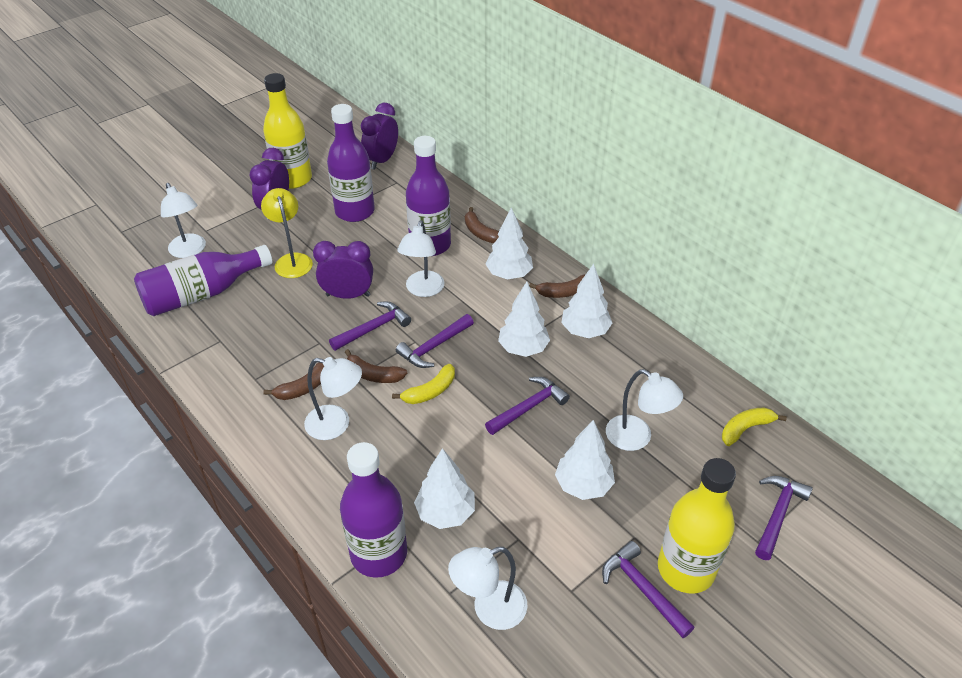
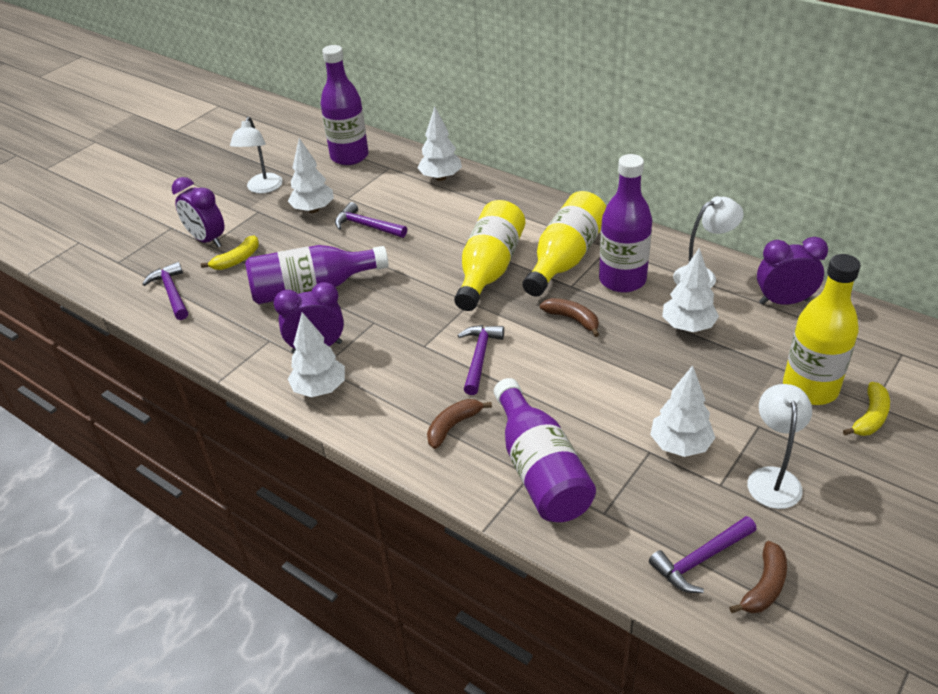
brown banana: [263,362,324,400] [345,349,407,383] [465,207,499,243] [529,274,586,298] = 4 -> [427,399,492,449] [540,298,599,337] [729,541,787,613] = 3
purple hammer: [329,301,411,351] [396,314,474,368] [485,377,570,435] [602,541,695,638] [755,476,813,560] = 5 -> [142,262,188,320] [335,202,407,238] [458,325,504,395] [649,516,757,593] = 4
white lamp: [161,183,206,258] [304,357,362,440] [397,220,445,297] [448,547,527,630] [606,369,683,451] = 5 -> [230,117,283,194] [673,196,744,288] [747,384,812,509] = 3
yellow bottle: [263,73,312,189] [658,458,736,593] = 2 -> [454,200,525,311] [522,191,606,297] [783,254,861,405] = 3
yellow lamp: [261,188,313,278] = 1 -> none = 0

